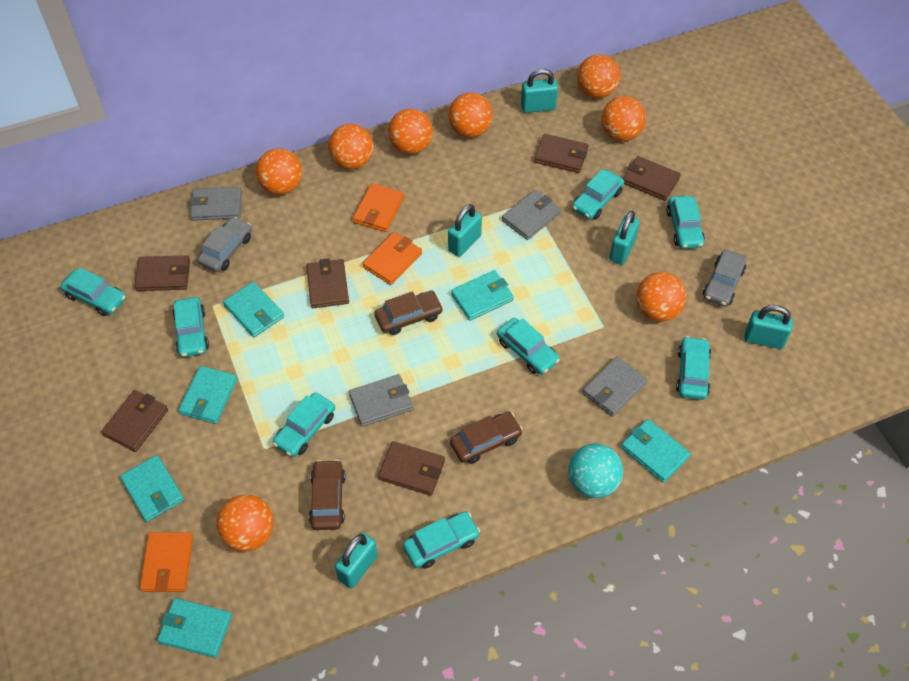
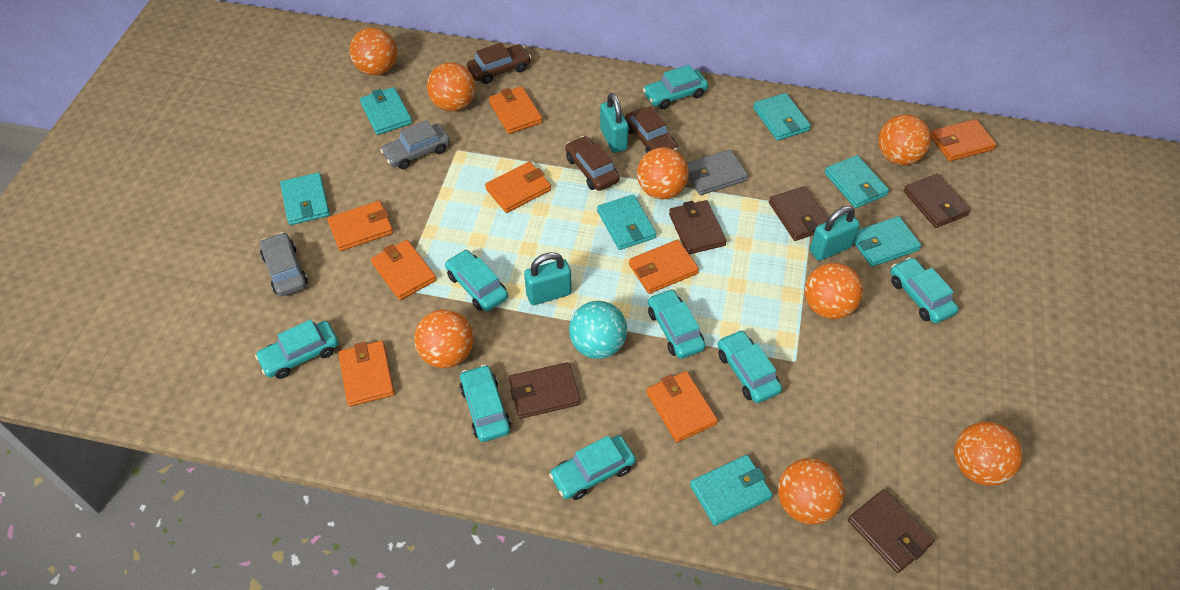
brown wallet: [102,390,168,452] [134,255,190,291] [306,258,349,308] [378,441,445,496] [534,134,588,173] [623,156,681,201] = 6 -> [509,362,580,419] [669,200,727,254] [769,186,828,241] [848,489,935,573] [903,174,970,228] = 5
grey wallet: [189,187,242,221] [349,374,413,427] [502,190,561,240] [582,357,647,417] = 4 -> [687,149,748,195] = 1
orange wallet: [140,532,193,592] [353,183,404,232] [362,232,422,285] = 3 -> [327,201,393,251] [338,341,395,406] [371,240,436,300] [485,161,551,213] [489,86,542,134] [629,239,699,294] [646,371,718,442] [931,119,997,161] = 8
turquoise padlock: [335,532,378,589] [448,204,482,257] [521,69,558,113] [609,211,640,265] [744,305,793,349] = 5 -> [524,252,572,305] [600,93,629,153] [810,206,860,261] = 3
turquoise wallet: [120,455,184,522] [157,598,232,658] [178,366,237,424] [223,282,284,337] [451,270,514,321] [621,419,691,483] = 6 -> [280,172,330,225] [360,87,412,135] [597,195,656,250] [690,455,773,526] [753,93,811,141] [825,155,889,208] [854,216,921,267] = 7

